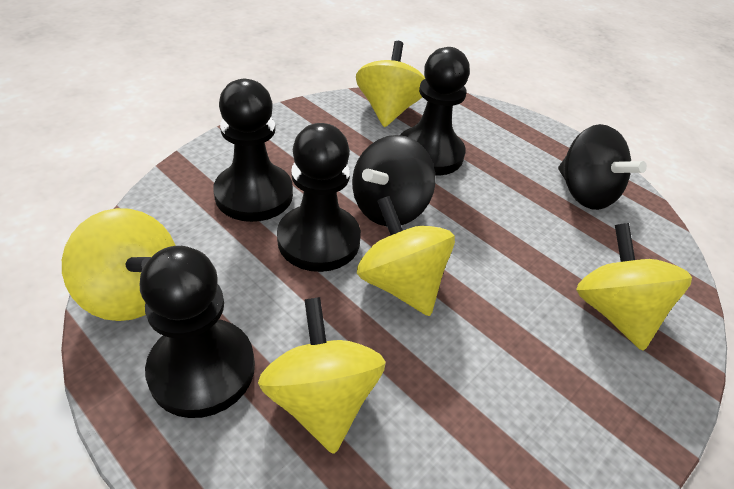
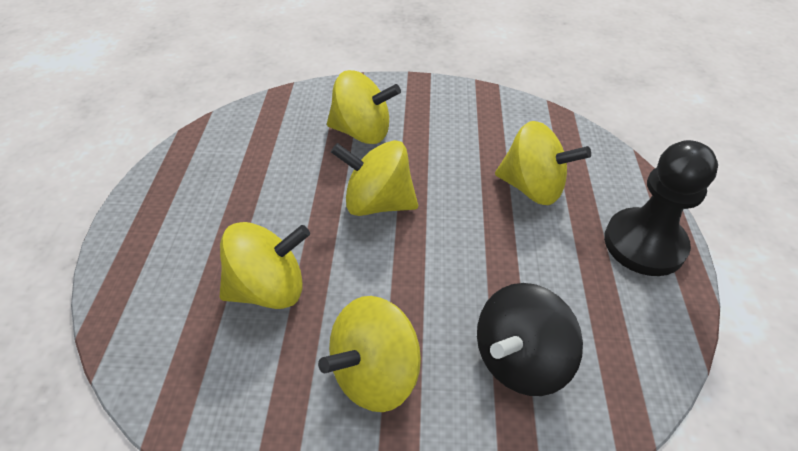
black pawn: [140,246,255,418] [213,79,293,222] [277,123,361,272] [400,47,470,176] = 4 -> [604,140,718,276] = 1
black spinning top: [352,135,435,226] [558,124,647,210] = 2 -> [477,283,583,396] = 1

